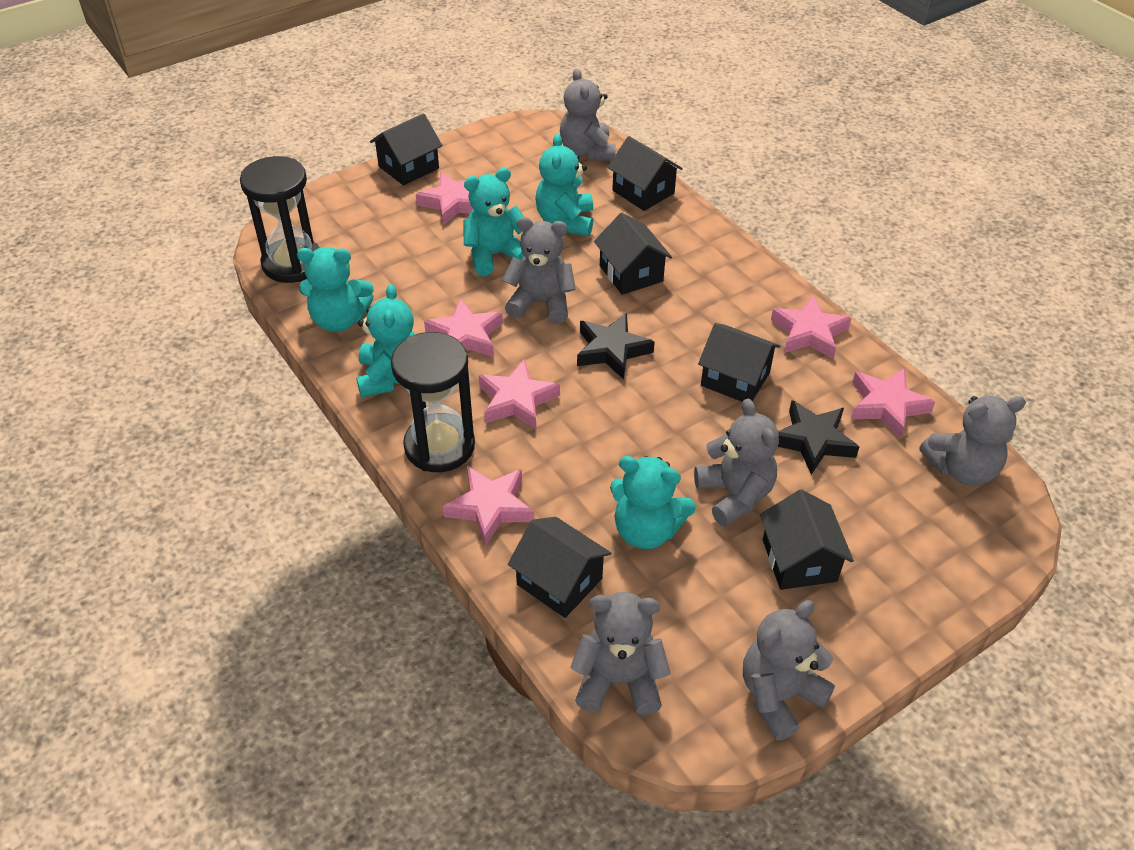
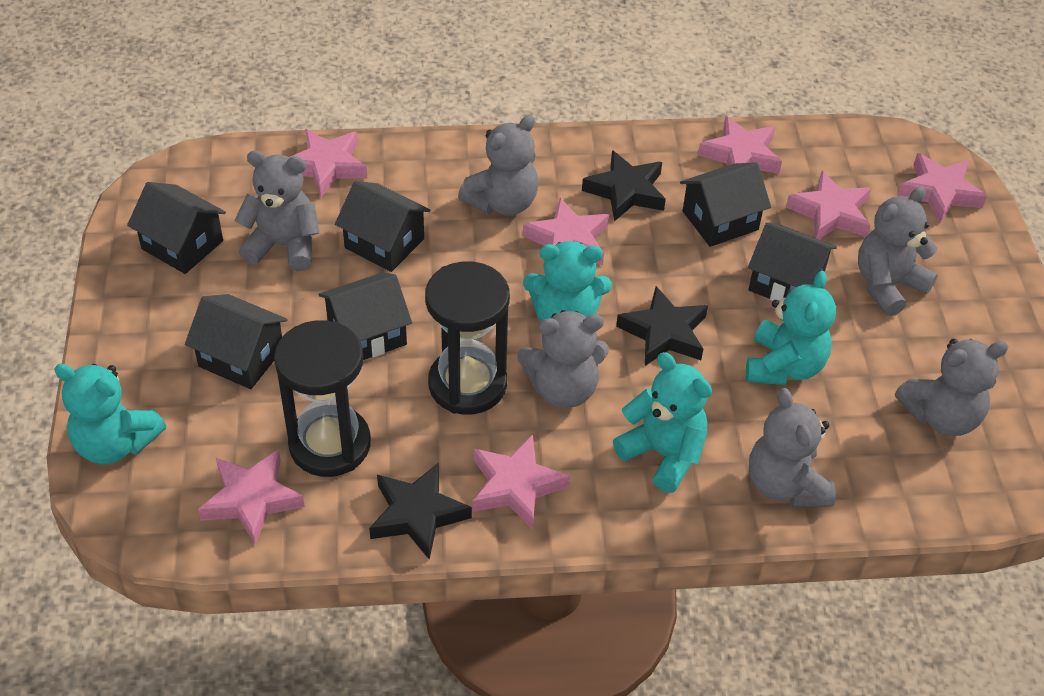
black star: [577,313,655,380] [778,400,859,475] = 2 -> [369,462,472,560] [582,150,666,222] [616,286,708,366] = 3
pink star: [416,172,478,225] [424,298,503,357] [443,466,534,546] [479,359,560,429] [771,295,852,359] [851,368,935,439] = 6 -> [198,449,305,545] [290,129,367,197] [472,434,570,529] [523,198,609,265] [698,116,782,174] [786,171,871,239] [897,153,987,223] = 7
turquoise teddy bear: [297,247,374,332] [356,284,415,398] [463,168,524,276] [535,134,593,236] [610,456,696,549] = 5 -> [54,364,166,464] [523,241,612,322] [613,352,712,493] [746,271,836,385] = 4

